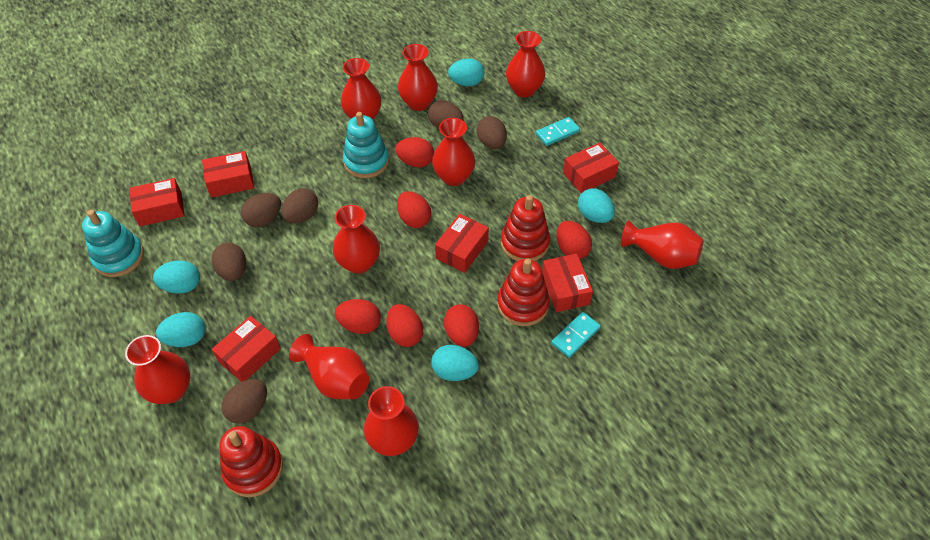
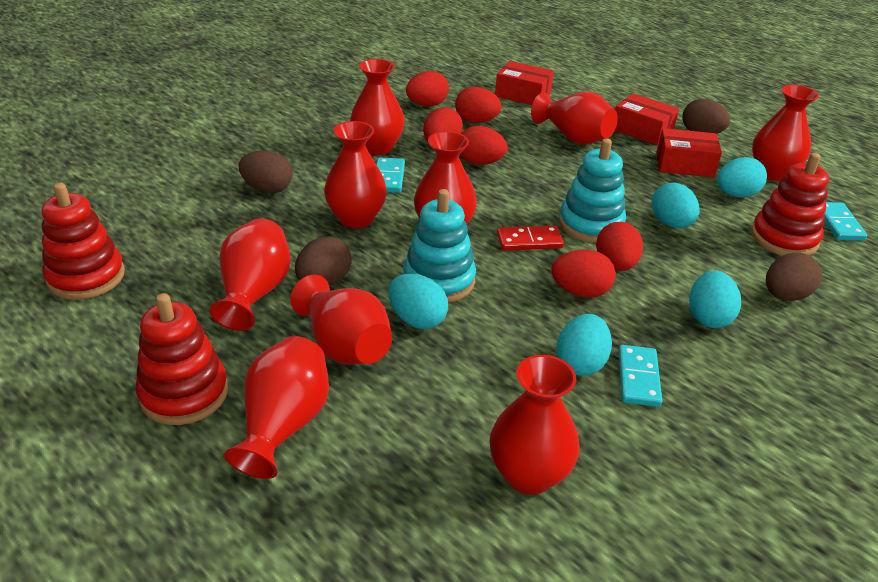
brown egg: [212,243,246,281] [222,379,267,424] [241,193,281,228] [282,188,318,223] [428,100,464,128] [477,116,507,149] = 6 -> [239,150,292,193] [295,236,352,285] [683,99,730,134] [766,253,822,301] = 4
red box: [130,178,185,226] [202,151,254,198] [212,316,281,382] [435,214,489,273] [542,253,593,312] [563,143,619,194] = 6 -> [495,61,554,105] [615,93,679,145] [657,128,722,177] = 3
red domino: none = 0 -> [497,225,564,251] = 1
turquoise domino: [536,117,580,146] [551,312,601,358] = 2 -> [376,157,405,193] [618,345,662,407] [824,202,867,241] = 3

